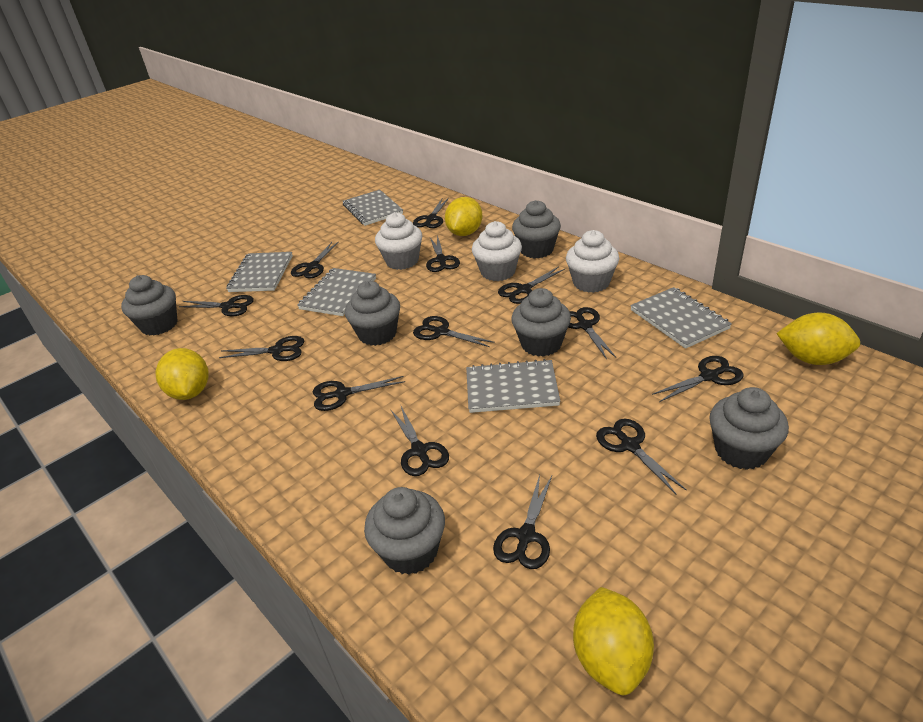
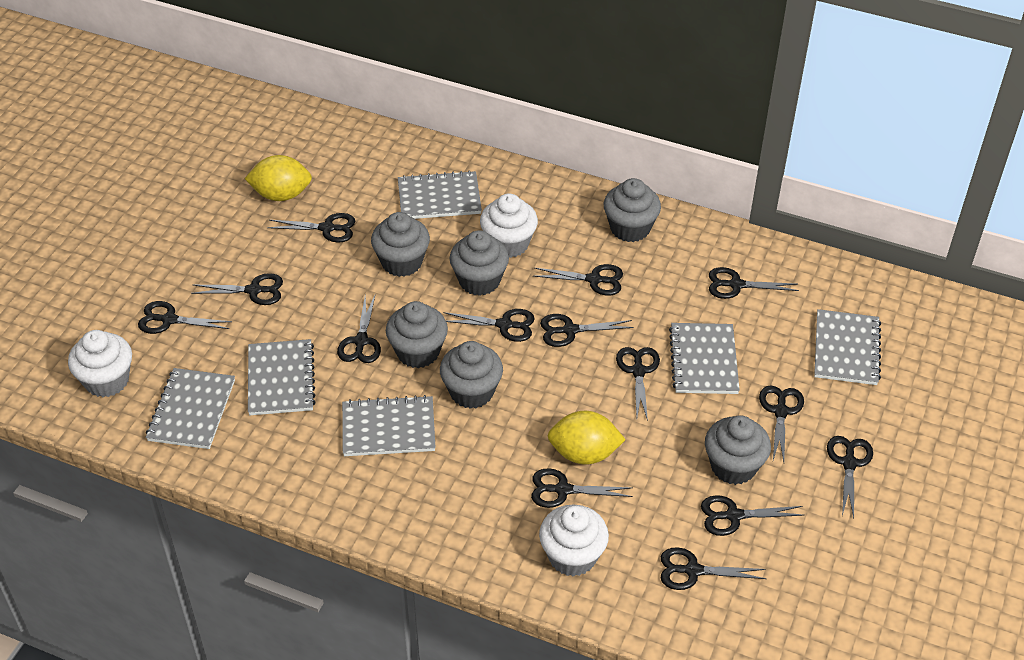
black scissors: [179,295,254,317] [219,336,304,361] [291,241,339,278] [313,376,405,411] [391,406,449,476] [413,198,449,228] [413,316,495,347] [426,235,460,272] [493,475,552,569] [498,267,565,304] [568,307,616,359] [596,419,687,495] [652,356,743,402] = 13 -> [138,301,232,334] [191,273,283,305] [267,213,355,242] [337,293,381,363] [443,309,535,342] [531,468,633,508] [533,264,623,296] [540,314,634,347] [616,347,660,421] [661,547,767,590] [701,495,805,536] [709,267,799,299] [759,386,804,462] [827,436,873,518] = 14
grey notebook: [226,252,293,292] [297,268,376,316] [343,190,403,226] [466,359,560,413] [630,287,732,349] = 5 -> [146,368,235,449] [248,339,316,415] [342,395,436,456] [398,170,482,219] [669,323,740,394] [814,309,881,385] = 6
yellow lemon: [156,348,209,400] [445,197,482,236] [573,587,654,695] [776,312,860,365] = 4 -> [245,155,312,201] [547,411,626,465] = 2

